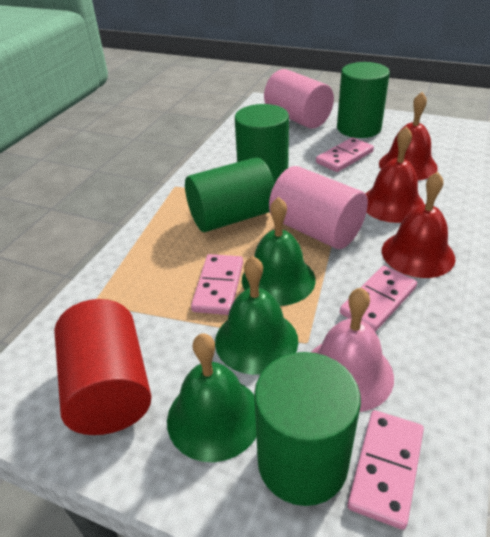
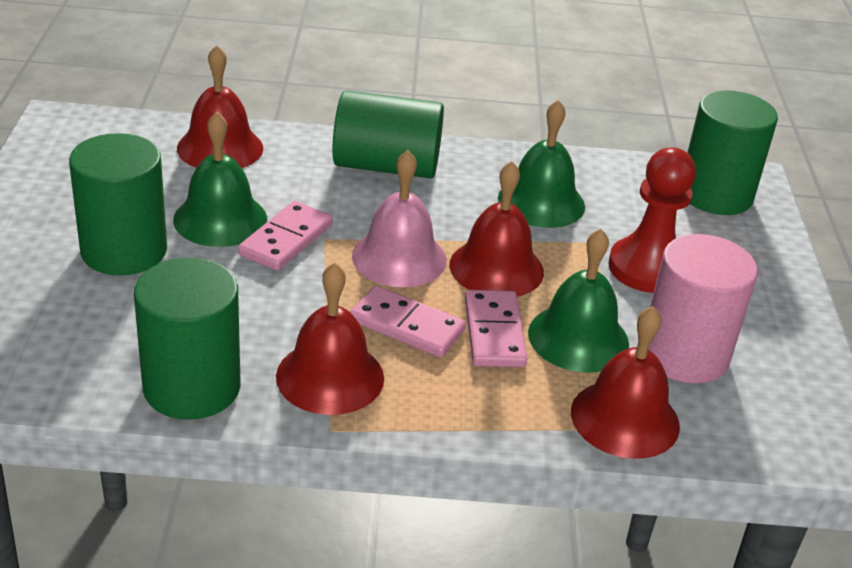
pink cylinder: [264,69,334,129] [269,166,368,249] = 2 -> [648,234,758,384] = 1
pink domino: [191,254,243,315] [316,137,374,172] [340,266,417,332] [347,410,424,530] = 4 -> [238,201,333,271] [350,286,466,358] [465,290,528,367] = 3
red bell: [365,126,425,223] [379,92,438,180] [382,172,455,278] = 3 -> [177,45,263,168] [276,262,384,415] [449,161,544,297] [571,306,680,459] = 4
red cylinder: [54,299,152,435] = 1 -> none = 0
red pawn: none = 0 -> [609,148,696,293] = 1

